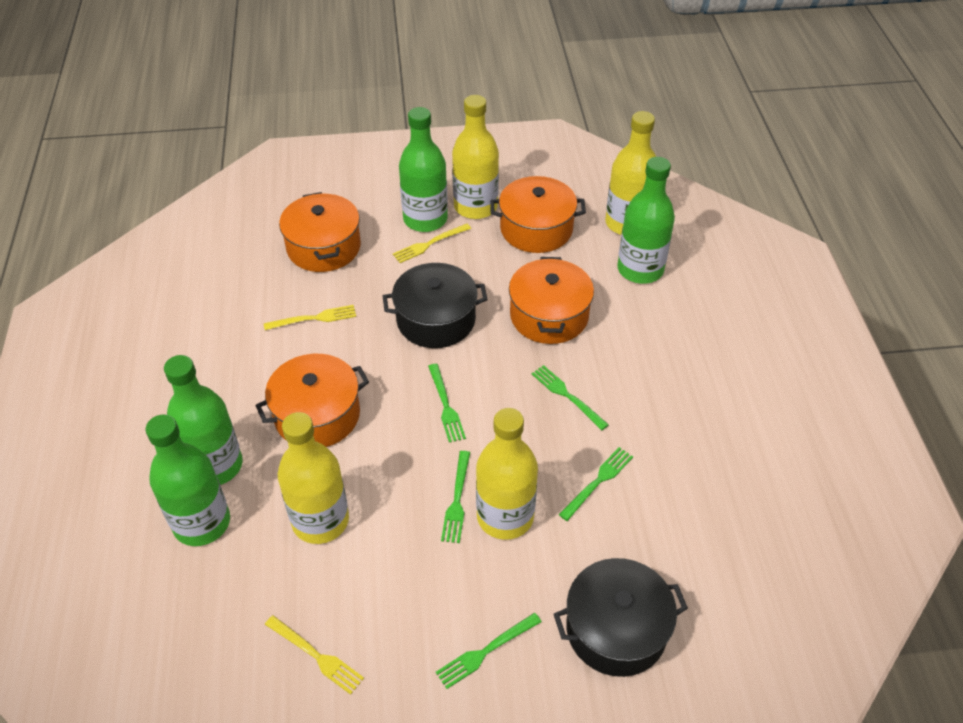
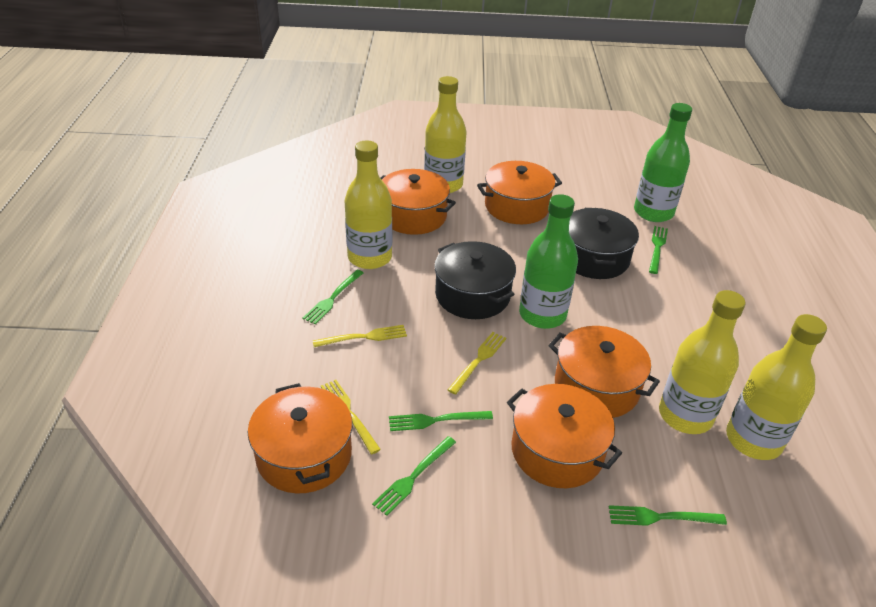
green bottle: [145,414,230,546] [164,355,243,485] [399,107,448,232] [617,157,675,284] = 4 -> [519,194,578,329] [634,103,692,222] = 2
orange pot: [255,354,369,447] [279,192,361,272] [490,176,586,253] [509,257,594,344] = 4 -> [248,383,353,494] [380,169,456,235] [477,161,562,224] [507,384,622,488] [549,326,660,418] = 5

